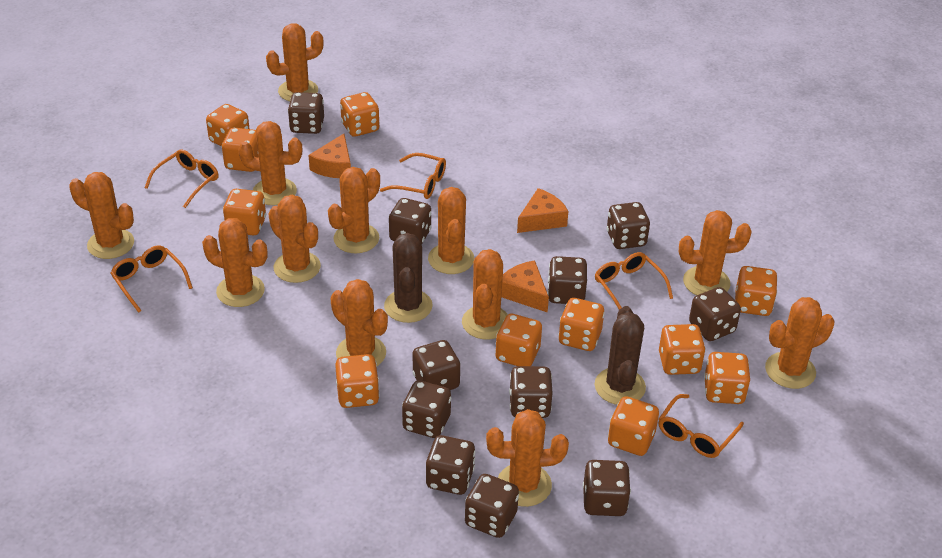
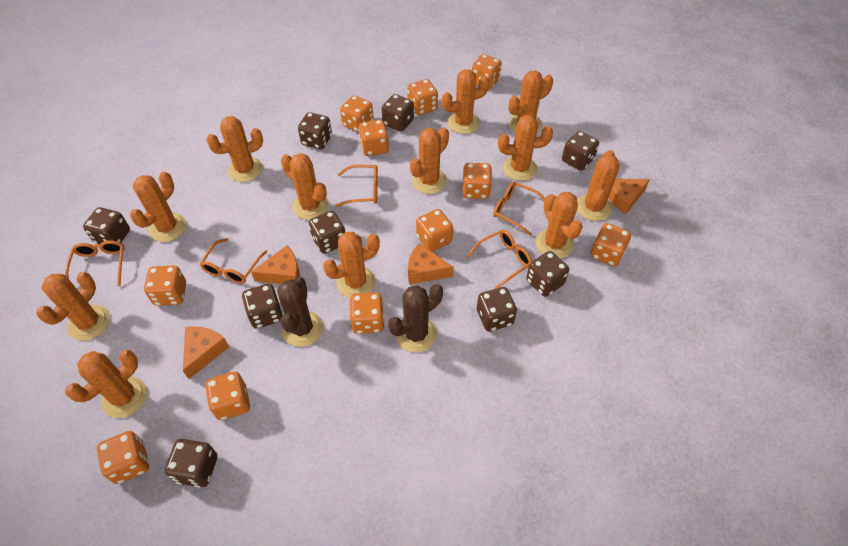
brown dice: [288,92,324,134] [389,198,431,244] [402,380,451,438] [413,340,460,390] [426,435,475,495] [465,474,519,538] [509,366,552,418] [548,256,587,304] [583,460,631,516] [607,202,650,249] [689,287,741,341] = 11 -> [83,207,130,245] [165,439,218,488] [242,284,283,329] [298,112,332,149] [309,211,345,254] [382,94,414,132] [477,287,517,331] [526,251,569,297] [562,131,599,171] = 9
orange cheese: [308,134,351,178] [501,260,549,313] [517,188,568,233] = 3 -> [183,326,229,379] [251,246,300,284] [408,243,454,284] [608,179,650,214] = 4

